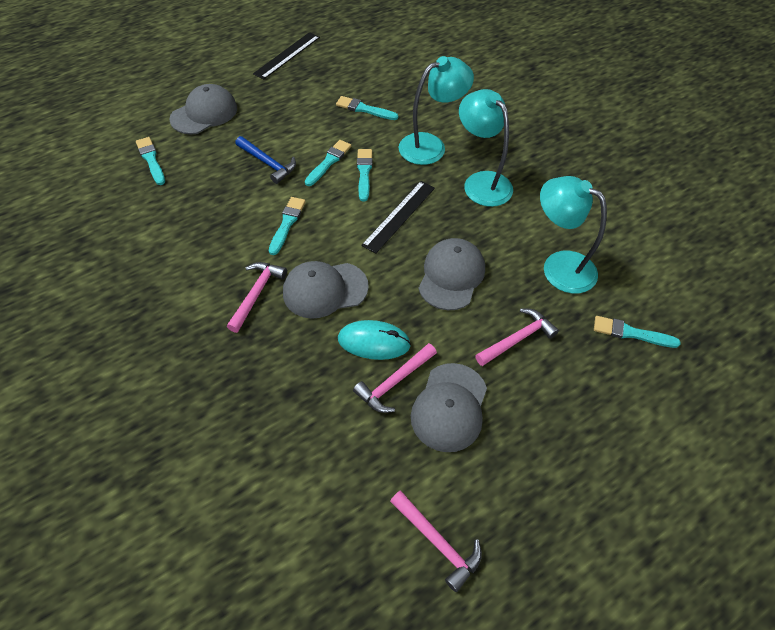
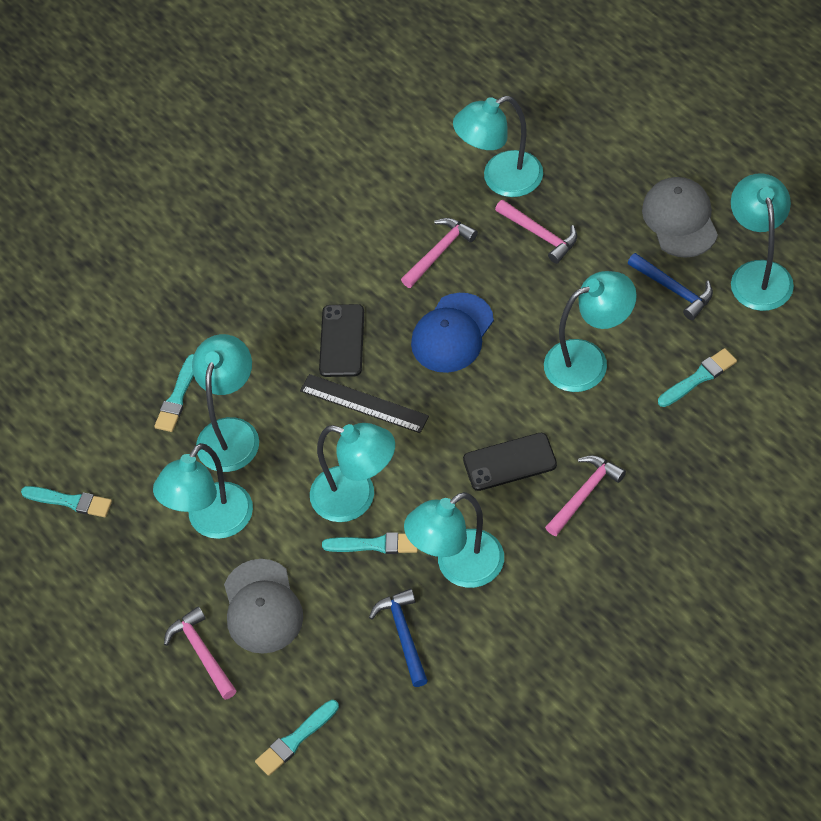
black phone: none = 0 -> [319,304,364,377] [463,433,557,491] = 2
black ruler: [253,32,320,79] [361,181,435,254] = 2 -> [300,374,429,433] = 1
blue cap: none = 0 -> [411,293,494,373] = 1
blue hammer: [235,136,296,184] = 1 -> [369,589,428,687] [628,253,713,320] = 2
grey cap: [169,84,237,135] [283,261,369,319] [411,363,487,452] [419,238,485,310] = 4 -> [224,559,303,654] [642,177,718,258] = 2
turquoise brush: [136,137,165,185] [269,197,306,255] [305,140,351,186] [336,96,398,120] [357,149,373,201] [594,316,681,348] = 6 -> [21,486,112,517] [154,354,194,432] [255,700,339,776] [322,532,418,554] [658,348,737,407] = 5
turquoise lamp: [399,56,474,165] [459,89,513,207] [540,176,607,294] = 3 -> [153,443,253,539] [192,334,259,472] [310,423,395,522] [404,492,504,588] [453,96,543,197] [544,271,637,392] [731,173,794,311] = 7
turquoise mouse: [338,320,411,360] = 1 -> none = 0

